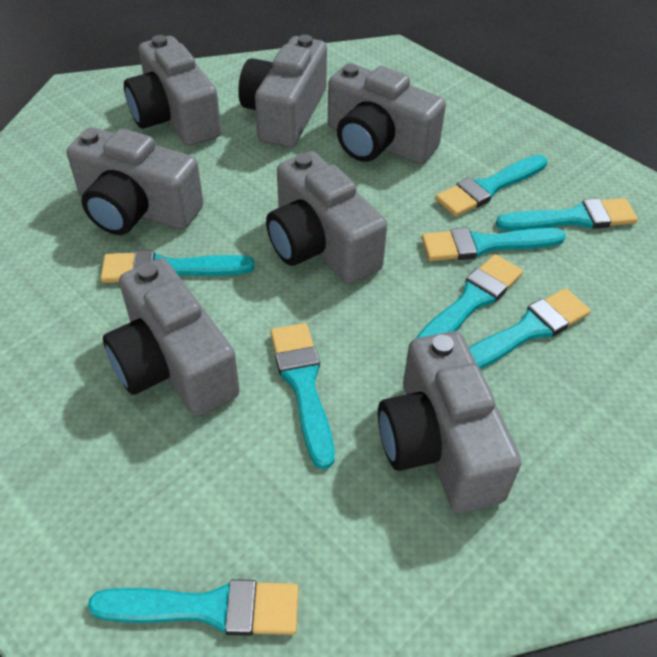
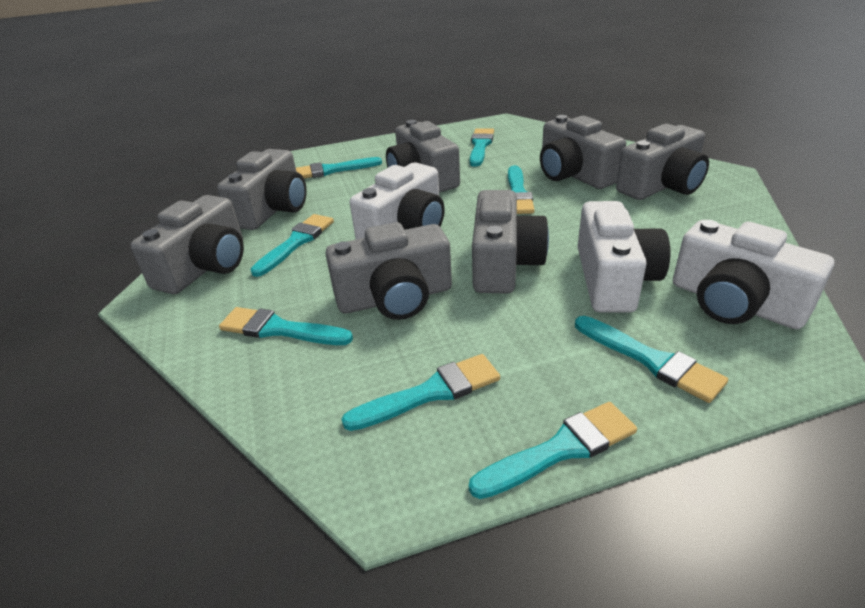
white camera: none = 0 -> [350,163,445,239] [578,201,670,313] [673,220,834,329] = 3

